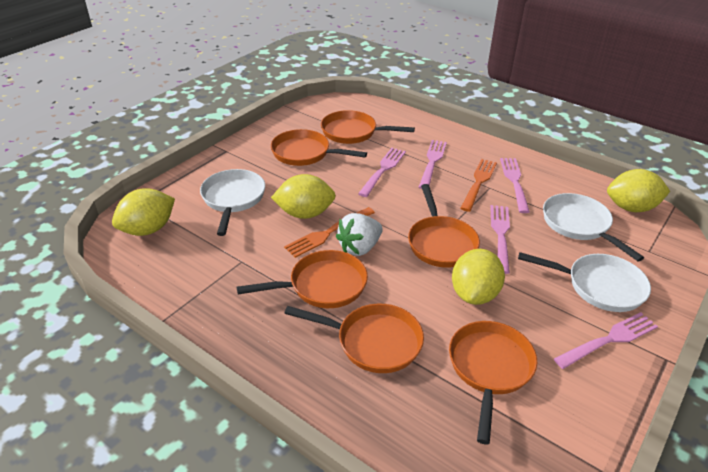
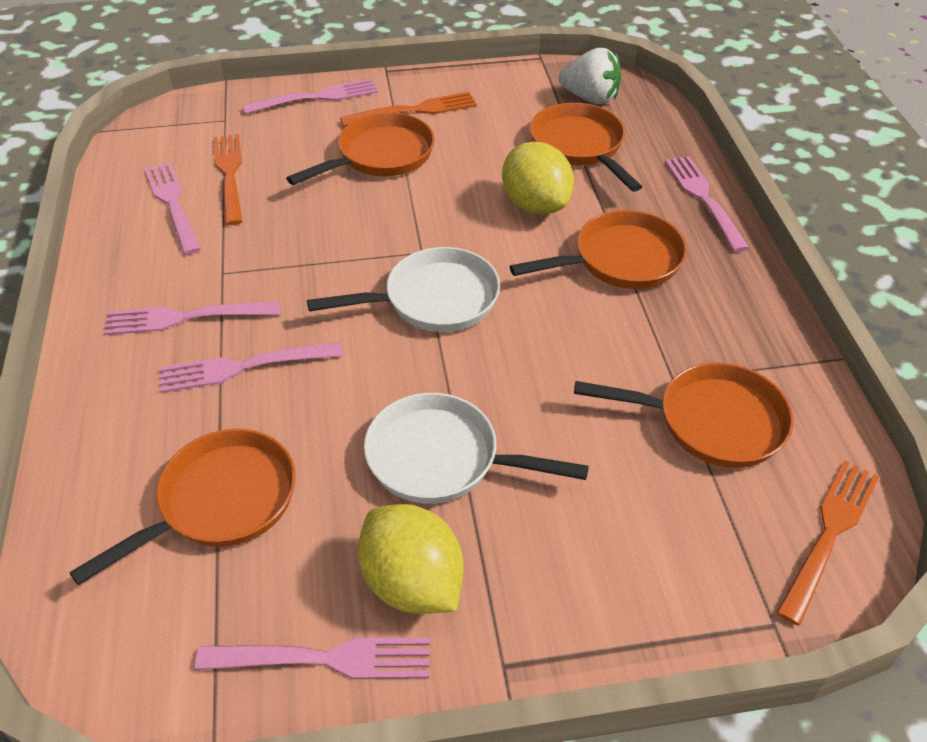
orange fork: [284,207,375,258] [460,159,497,212] = 2 -> [213,134,243,225] [340,92,477,126] [776,460,879,626] = 3
orange pan: [237,250,368,308] [271,129,367,166] [284,304,424,373] [321,110,415,144] [408,184,480,268] [449,321,537,444] = 6 -> [69,429,296,585] [286,112,435,185] [510,210,687,289] [530,103,642,192] [574,362,794,468] = 5
pink fork: [358,148,406,197] [419,140,447,189] [490,205,510,274] [500,158,530,213] [554,312,658,369] = 5 -> [104,302,281,335] [144,162,201,255] [159,342,343,393] [195,638,430,679] [242,79,378,114] [665,156,749,252] = 6
white pan: [200,169,265,236] [518,252,651,312] [543,193,644,262] = 3 -> [307,247,500,332] [364,393,589,504] = 2
yellow lemon: [112,188,175,236] [271,174,336,219] [452,249,505,305] [607,169,670,212] = 4 -> [358,504,463,614] [502,141,574,215] = 2

